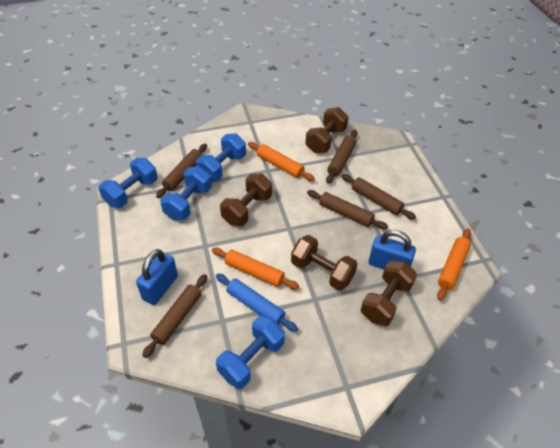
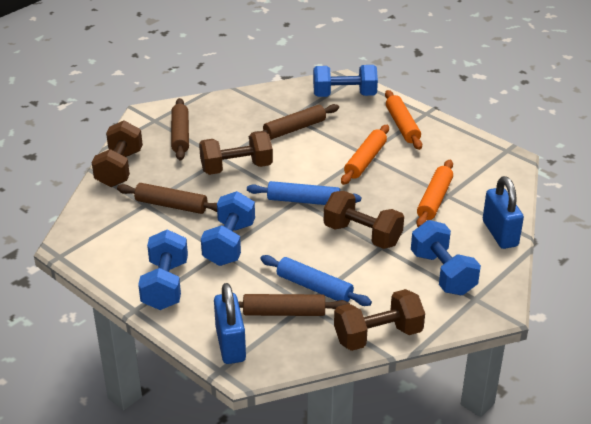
blue rolling pin: [216,274,298,332] = 1 -> [247,181,361,205] [260,255,372,306] = 2
brown rolling pin: [142,274,207,358] [156,144,207,198] [307,190,388,230] [326,130,357,184] [341,174,416,220] = 5 -> [117,183,217,214] [171,98,189,161] [238,294,350,316] [256,104,339,140] = 4

